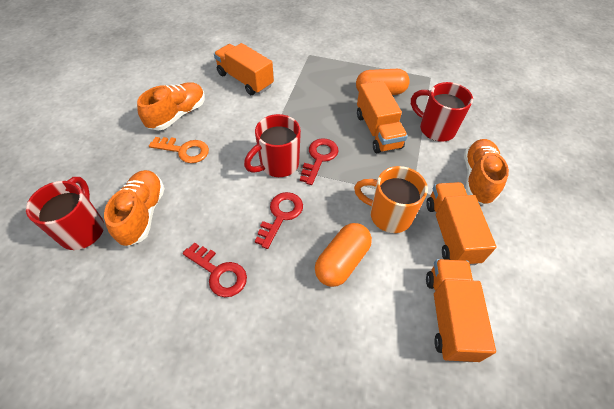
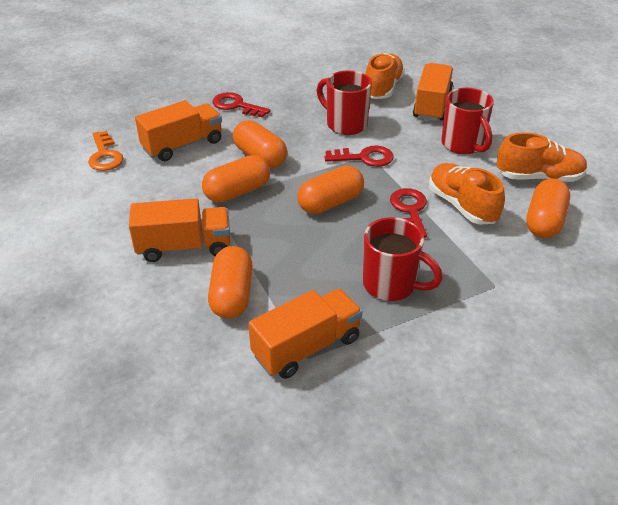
orange capsule: [315,223,372,287] [356,69,410,95] = 2 -> [202,155,270,203] [208,246,253,319] [233,120,287,168] [297,166,364,214] [526,178,570,238] = 5
orange mug: [354,166,428,233] = 1 -> none = 0

